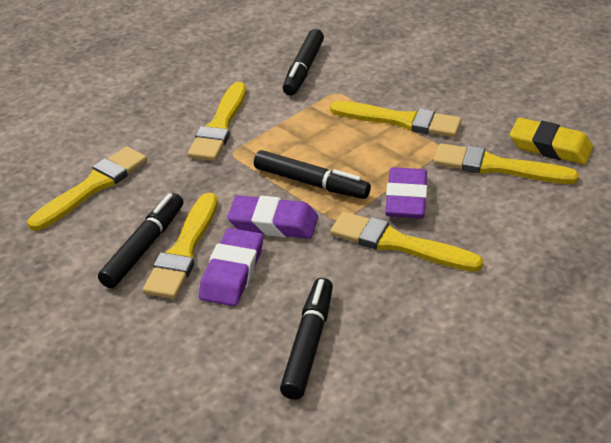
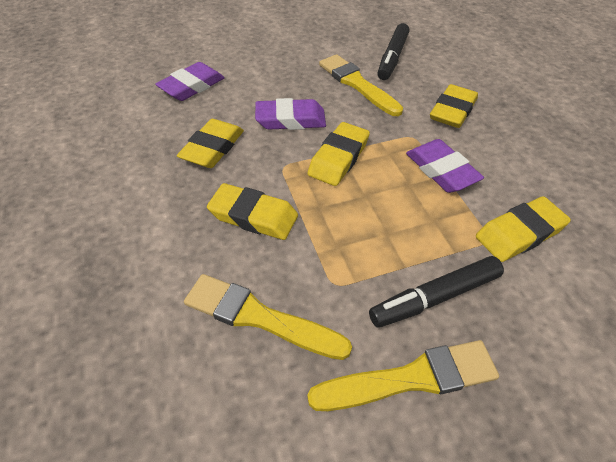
black marker: [98,193,183,288] [254,150,371,199] [280,278,333,400] [283,29,324,96] = 4 -> [369,256,504,328] [377,23,410,80] = 2
yellow brush: [28,146,147,231] [143,193,218,299] [188,82,246,161] [330,101,462,137] [330,212,483,272] [434,143,579,184] = 6 -> [184,274,352,360] [307,340,499,411] [319,54,403,116] = 3
yellow eraser: [510,118,593,165] = 1 -> [177,119,244,168] [207,183,298,240] [307,122,370,186] [430,84,478,128] [476,196,571,262] = 5

